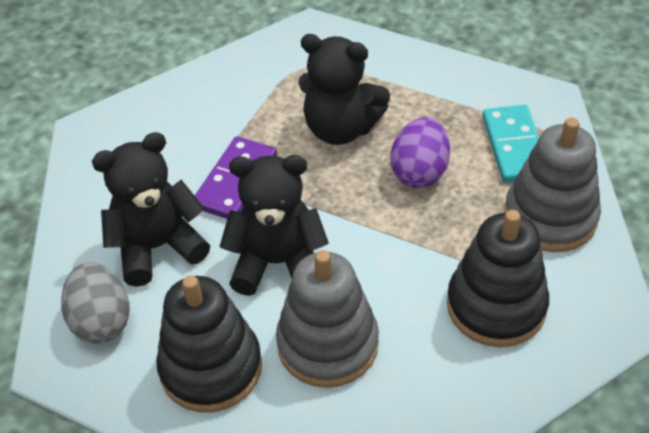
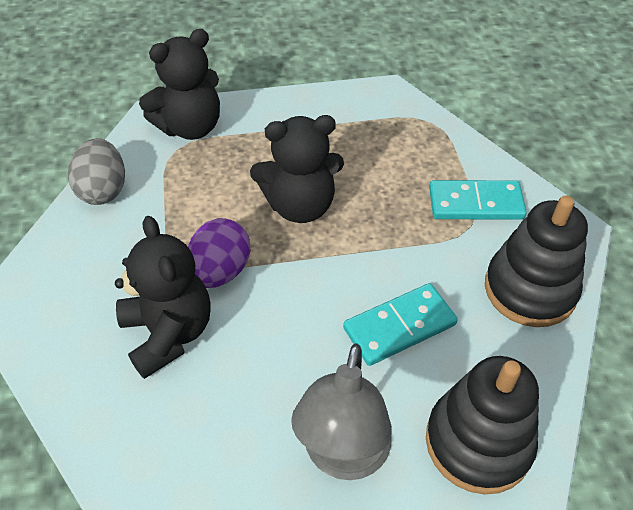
grey lamp: none = 0 -> [291,343,392,480] = 1
grey stacking toy: [276,250,379,388] [504,118,601,252] = 2 -> none = 0
purple domino: [195,136,277,219] = 1 -> none = 0
turquoise domino: [482,105,539,183] = 1 -> [343,283,458,366] [429,180,527,220] = 2

